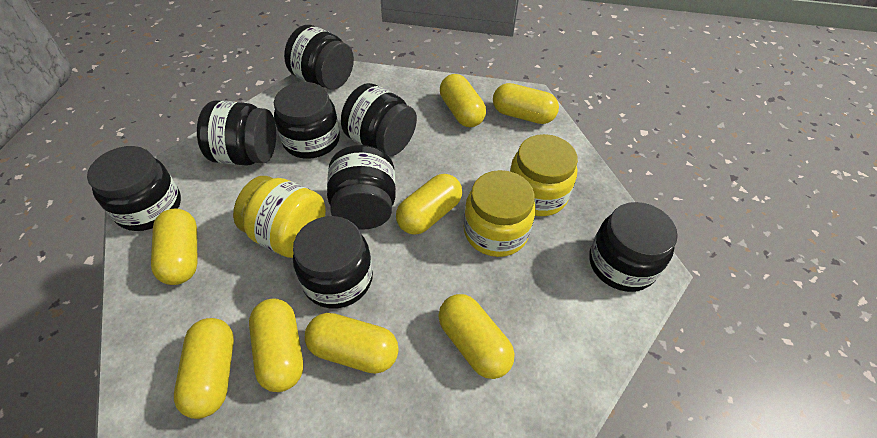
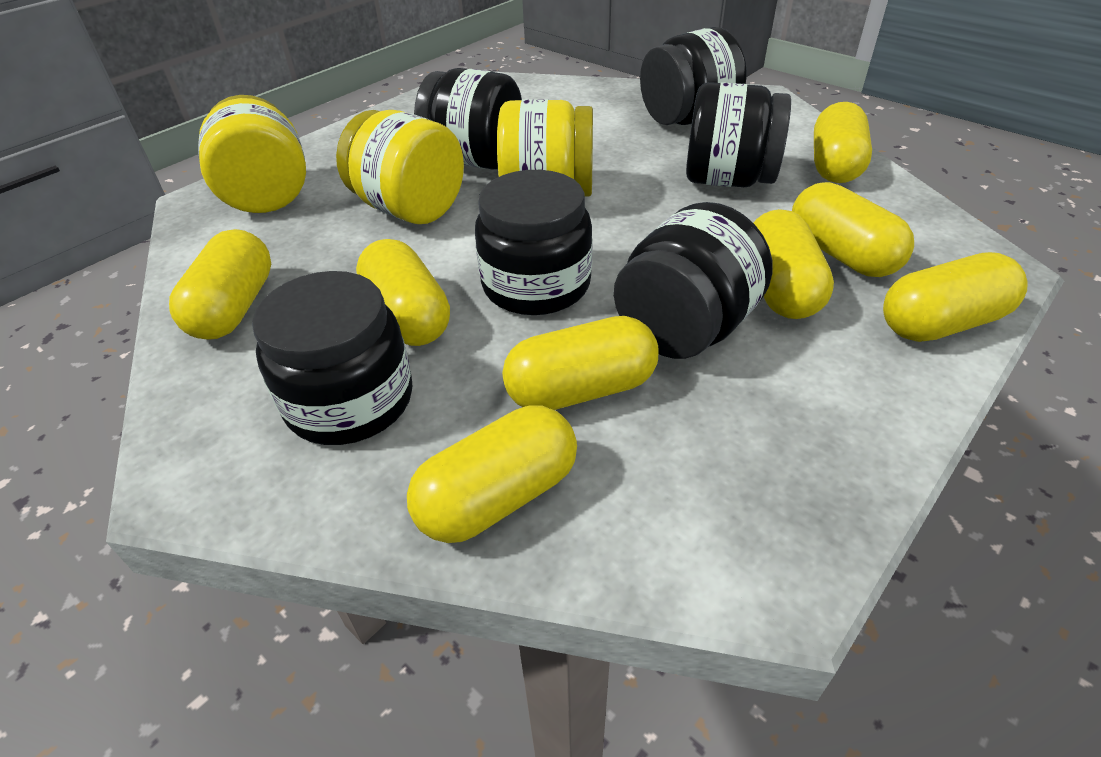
black jar: [87,146,181,231] [197,101,276,166] [274,82,340,159] [284,25,354,90] [293,216,373,309] [327,145,396,230] [341,83,417,156] [589,202,678,292] = 8 -> [252,271,412,445] [414,68,522,169] [475,170,593,315] [614,202,773,359] [640,27,747,125] [686,82,791,187] = 6

